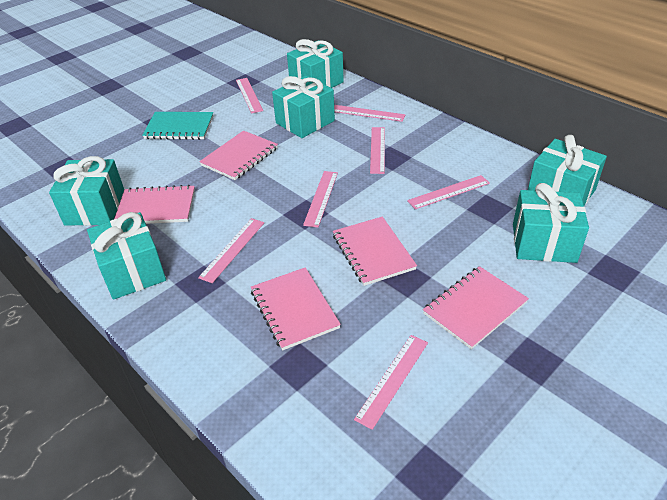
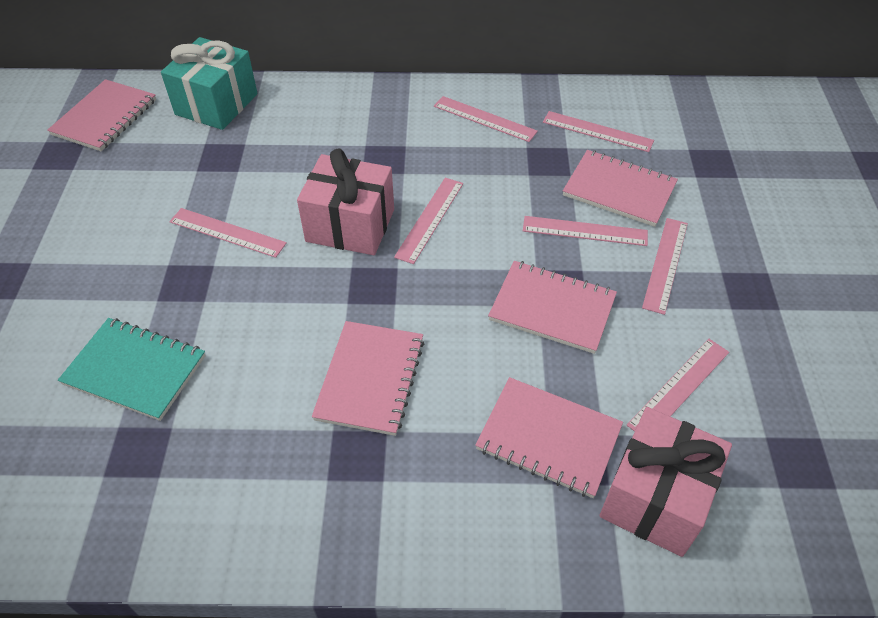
pink gift: none = 0 -> [297,148,394,255] [599,407,732,557] = 2
turquoise gift: [49,156,124,226] [87,212,166,300] [272,76,335,138] [287,39,344,88] [513,183,589,263] [528,135,607,205] = 6 -> [161,37,258,130] = 1

